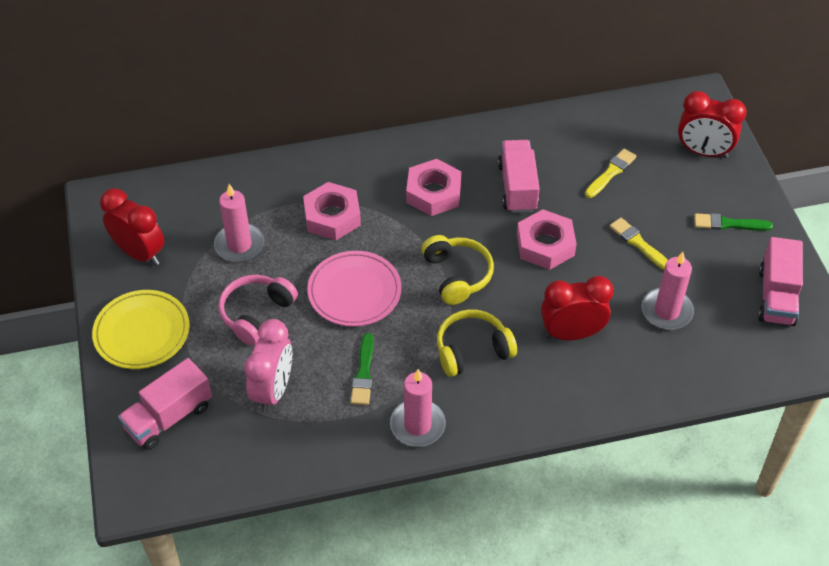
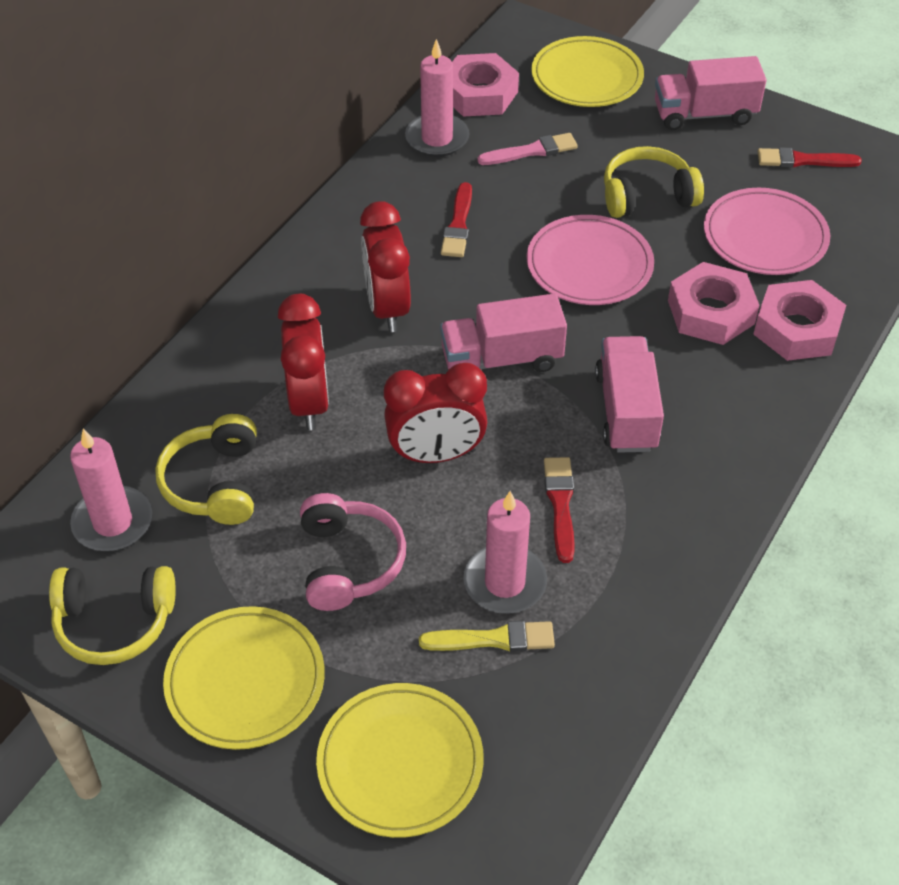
green brush: [351,333,374,405] [694,213,773,231] = 2 -> none = 0
pink brush: none = 0 -> [477,133,578,165] = 1
pink clock: [244,319,292,413] = 1 -> none = 0
pink plate: [307,251,402,327] = 1 -> [527,215,654,305] [704,188,830,275] = 2
red brush: none = 0 -> [441,182,472,257] [544,457,574,563] [757,147,862,167] = 3
yellow brush: [585,149,636,198] [609,218,668,270] = 2 -> [419,621,555,652] = 1
yellow headphones: [422,235,494,305] [437,309,517,377] = 2 -> [49,566,176,665] [155,414,257,525] [604,146,704,218] = 3
yellow plate: [92,290,190,369] = 1 -> [163,606,325,750] [316,683,484,838] [531,36,644,107] = 3

